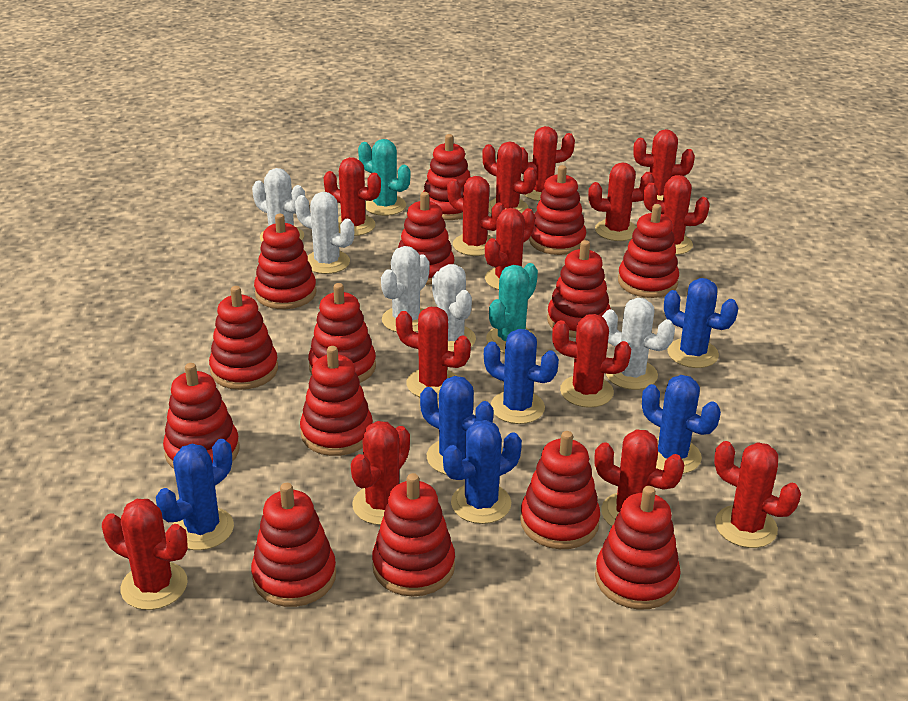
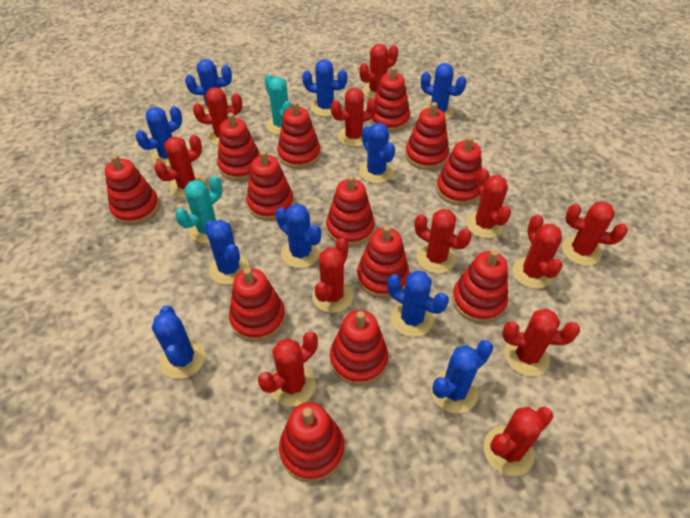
blue cactus: [156,439,234,550] [420,376,493,475] [443,420,522,524] [484,329,559,424] [642,375,721,474] [664,278,738,368] = 6 -> [135,106,182,167] [152,305,205,379] [185,59,232,114] [205,220,249,285] [276,203,321,268] [302,59,347,117] [359,123,395,184] [387,270,449,337] [421,63,467,120] [431,340,493,413] = 10
red cactus: [102,499,188,610] [323,157,381,236] [351,421,410,525] [396,307,471,399] [447,176,505,256] [482,142,537,213] [485,208,535,290] [520,126,575,201] [552,314,631,408] [588,162,655,241] [594,429,684,526] [633,129,695,200] [644,175,710,255] [714,441,801,548] = 14 -> [154,135,205,198] [193,87,242,146] [258,332,318,407] [312,238,353,313] [331,88,377,147] [359,44,398,99] [415,209,472,274] [466,169,511,238] [484,407,553,476] [502,309,580,376] [513,215,563,289] [562,202,628,266] = 12
red stacking toy: [163,363,239,469] [209,286,278,390] [251,483,336,607] [254,214,317,309] [300,346,373,456] [308,283,376,383] [372,473,455,597] [398,192,455,285] [423,134,471,220] [520,431,600,549] [529,165,586,255] [547,240,611,338] [595,486,681,610] [618,204,679,298] = 14 -> [105,155,159,225] [217,113,260,181] [229,268,285,342] [246,150,294,221] [277,101,321,169] [279,402,345,482] [326,175,375,246] [330,310,388,386] [357,225,409,298] [370,66,410,132] [405,102,449,170] [436,136,482,206] [452,249,508,323] = 13
white cactus: [252,168,305,242] [295,192,354,274] [381,246,430,332] [432,264,476,352] [602,298,675,390] = 5 -> none = 0

